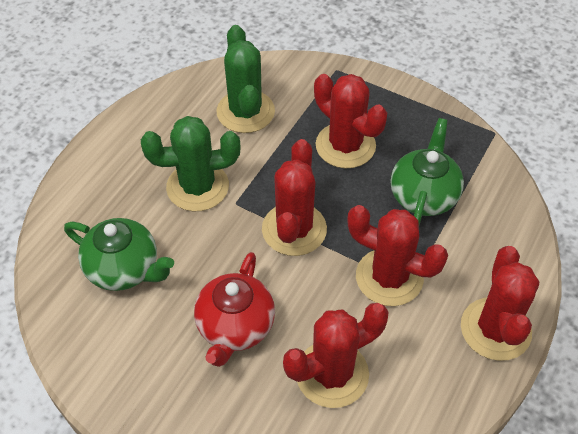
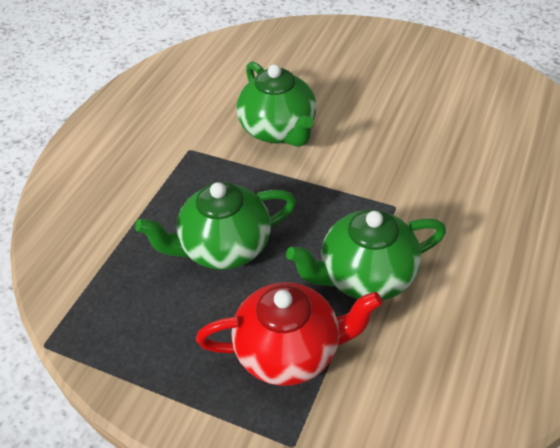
green cactus: [141,116,241,211] [217,25,275,133] = 2 -> none = 0
green teapot: [64,218,174,291] [391,118,464,226] = 2 -> [135,182,296,270] [237,61,317,147] [286,209,446,300] = 3
red cactus: [262,139,327,256] [283,303,389,408] [314,74,387,168] [347,205,448,306] [461,246,539,361] = 5 -> none = 0

